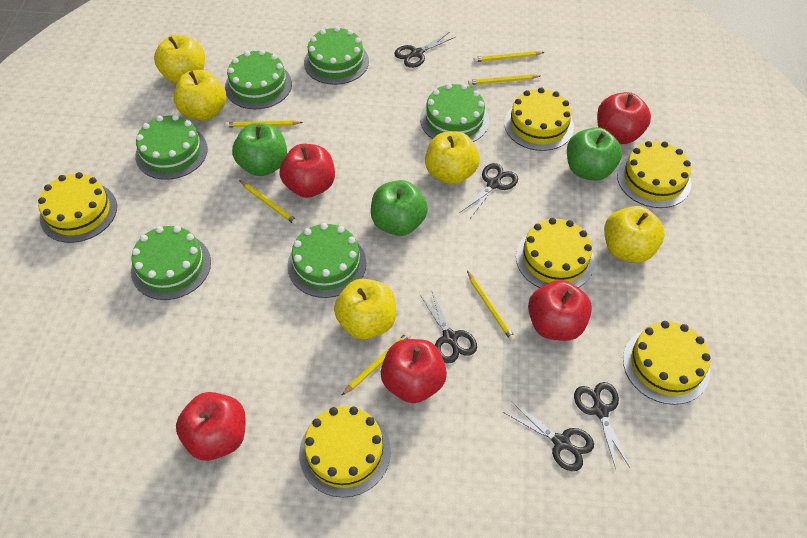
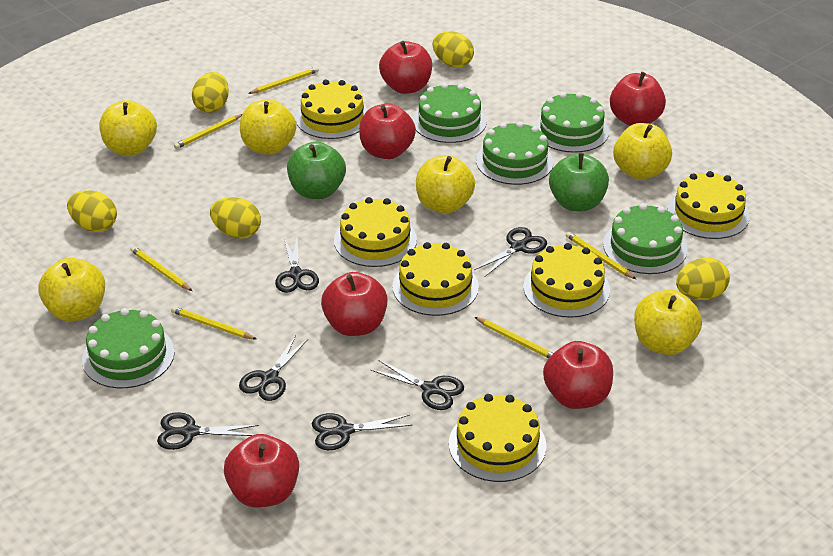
black scissors: [394,32,455,68] [420,289,477,363] [461,163,518,218] [503,401,594,471] [574,382,630,469] = 5 -> [157,412,259,450] [239,335,309,401] [275,237,319,293] [312,413,413,450] [371,360,464,410] [474,227,547,277] = 6
green apple: [232,123,287,176] [371,180,428,236] [567,127,622,181] = 3 -> [287,142,346,199] [549,153,609,211] = 2
green cake: [131,226,211,300] [135,115,208,180] [225,49,292,109] [287,223,366,298] [304,26,369,85] [420,83,489,142] = 6 -> [82,308,175,388] [412,83,487,143] [476,121,554,185] [534,92,609,153] [603,203,687,274] = 5
red apple: [176,392,246,461] [279,144,335,198] [381,339,447,403] [528,280,592,341] [597,92,651,144] = 5 -> [224,434,299,507] [321,272,388,336] [359,103,416,159] [379,41,432,94] [543,341,613,409] [610,72,666,126] = 6
yellow apple: [154,34,205,84] [174,70,226,121] [334,279,396,339] [425,131,480,184] [604,206,665,263] = 5 -> [38,258,105,321] [99,100,157,156] [240,99,296,155] [416,155,475,214] [613,123,672,180] [634,290,702,355] = 6
yellow egg: none = 0 -> [67,190,117,232] [192,72,229,113] [210,197,261,239] [433,31,474,68] [676,258,730,300] = 5

